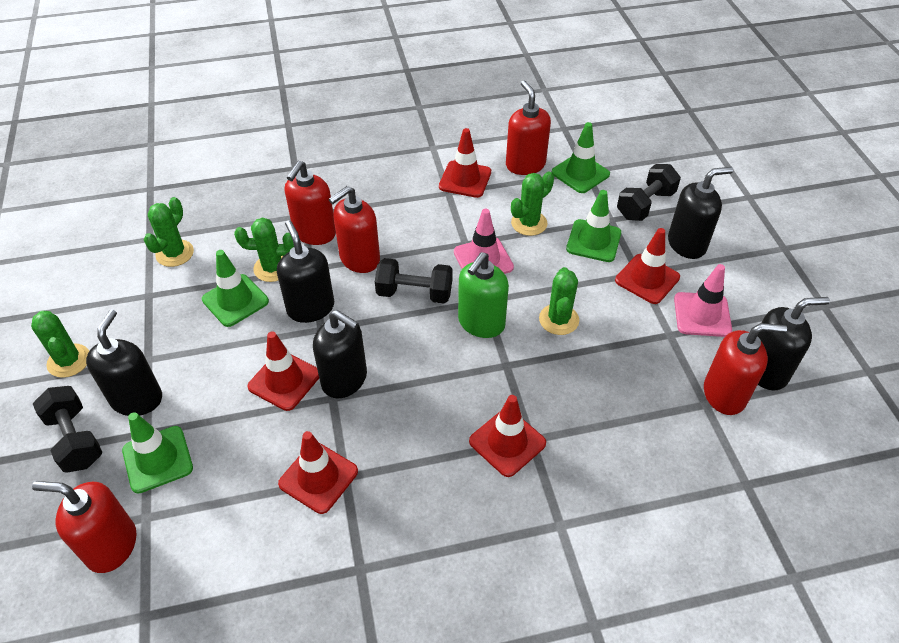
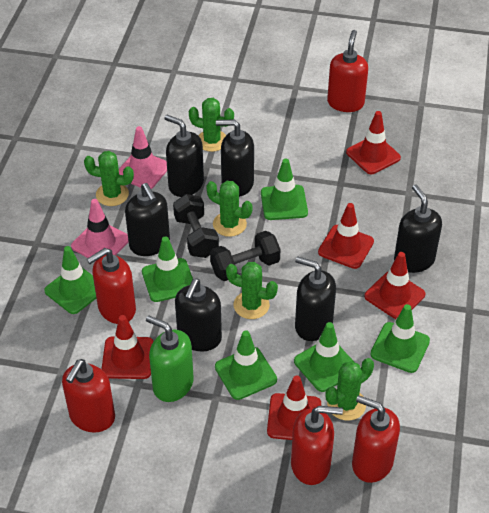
black dumbbell: [33,386,103,473] [375,258,452,303] [617,164,681,221] = 3 -> [173,194,219,258] [210,231,280,281] = 2
black soap dispenser: [86,310,162,416] [277,220,334,323] [313,310,367,398] [668,167,733,259] [758,297,830,390] = 5 -> [125,183,170,256] [165,115,204,197] [175,279,222,352] [216,120,254,197] [295,256,336,341] [394,185,442,273] = 6
green traffic cone: [122,412,193,494] [202,250,269,327] [551,122,610,193] [566,190,621,262] = 4 -> [44,246,96,314] [142,236,193,302] [215,330,277,400] [261,159,308,220] [294,322,354,392] [370,304,430,373] = 6

